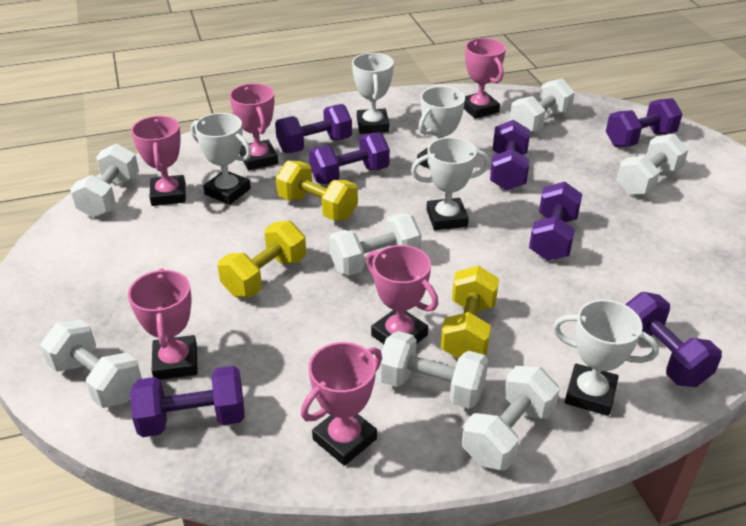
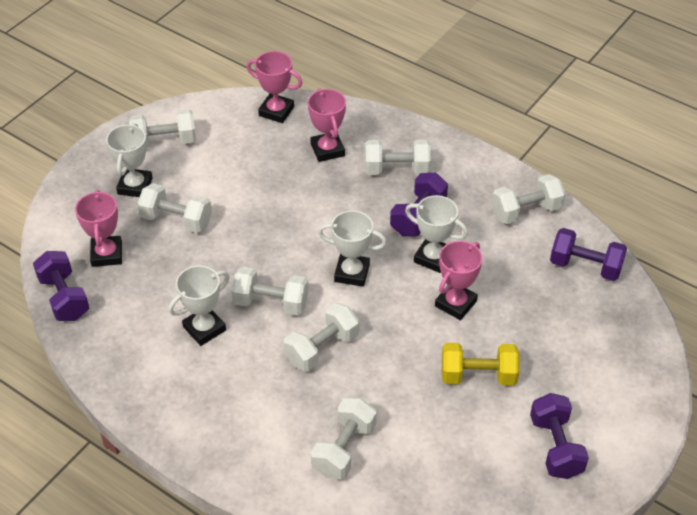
pink trophy: [128,268,198,380] [131,116,186,206] [229,83,278,170] [301,342,382,466] [366,245,438,344] [464,38,506,119] = 6 -> [75,190,122,267] [247,51,302,123] [308,88,346,162] [435,241,483,320] = 4
purple dumbbell: [130,366,245,437] [275,104,352,153] [309,132,390,184] [490,120,530,190] [529,181,582,261] [606,98,683,147] [625,292,722,387] = 7 -> [33,251,89,321] [390,173,448,236] [530,393,589,479] [550,228,627,281] = 4
white trophy: [191,113,252,205] [352,53,394,134] [411,137,490,230] [417,86,465,169] [553,300,659,416] = 5 -> [106,123,153,197] [169,265,230,346] [318,210,387,287] [405,195,468,273] = 4
yellow dumbbell: [218,221,306,297] [276,161,358,221] [441,266,499,359] = 3 -> [442,343,520,385] = 1

